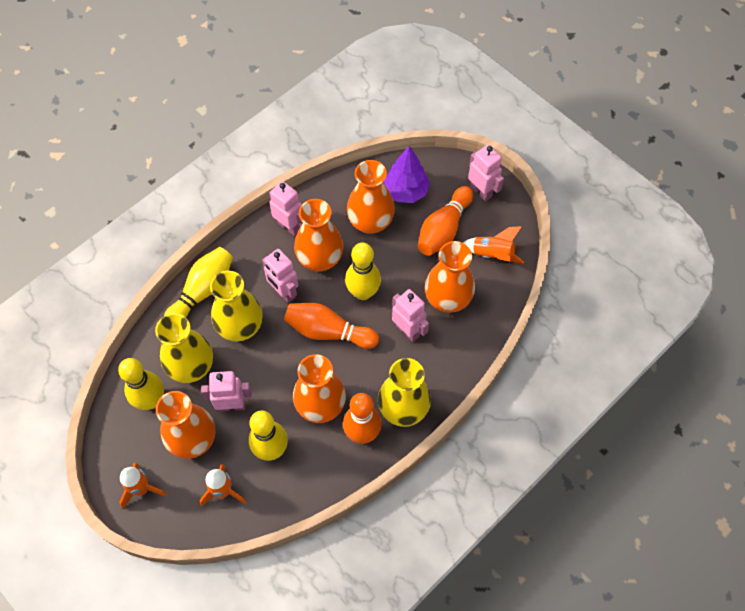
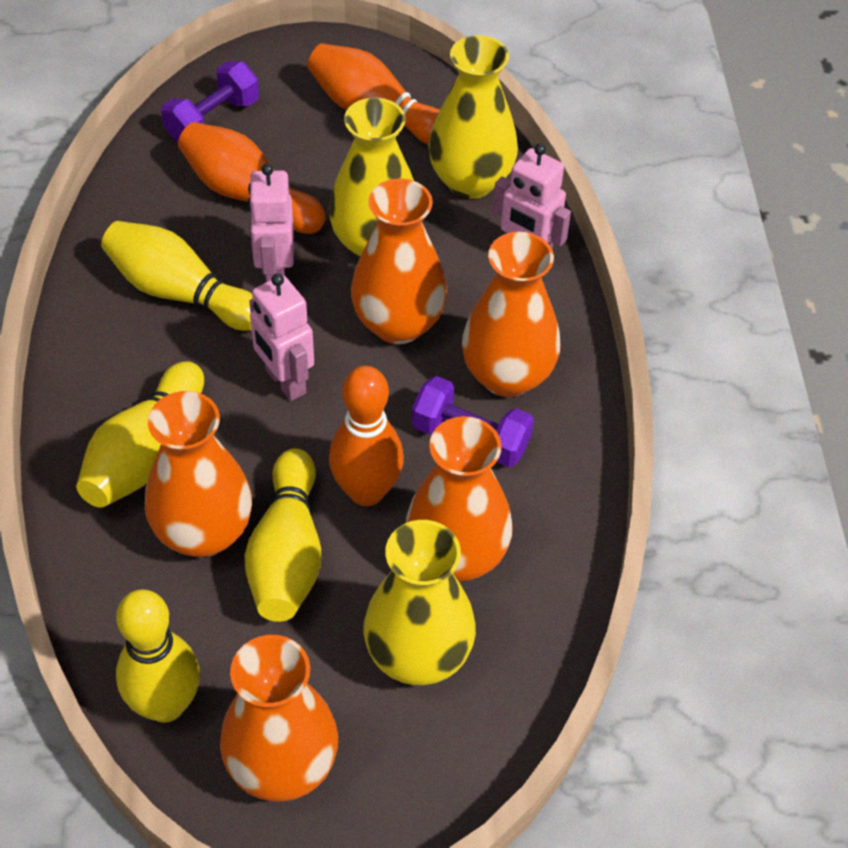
orange rocket: [119,463,167,509] [200,464,246,507] [463,226,524,264] = 3 -> none = 0
pink robot: [201,371,252,412] [262,249,298,303] [269,181,303,236] [392,289,429,342] [468,145,504,202] = 5 -> [248,163,294,282] [249,273,314,401] [493,143,571,249] = 3
purple dumbbell: none = 0 -> [161,61,259,143] [412,376,534,467] = 2
purple tree: [384,146,430,203] = 1 -> none = 0

